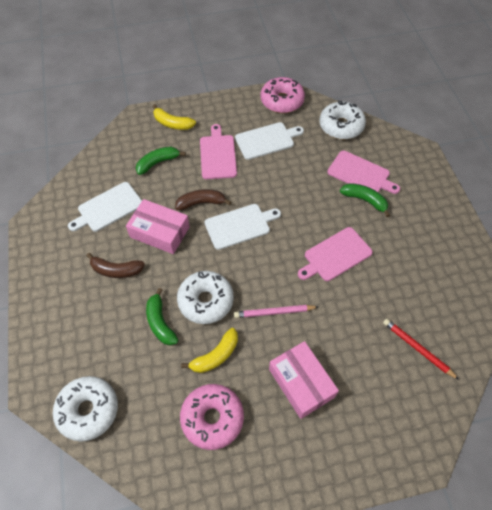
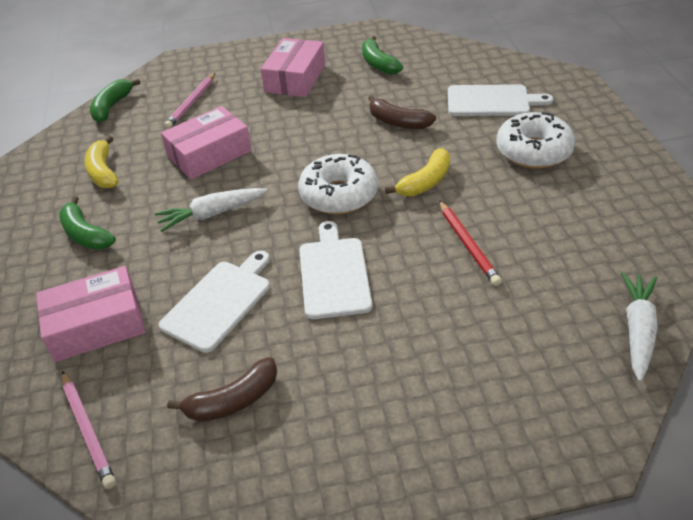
pink box: [126,199,190,254] [269,341,339,419] = 2 -> [36,266,146,362] [161,106,252,180] [261,38,325,97] = 3
pink cutting board: [200,124,237,179] [298,227,373,281] [327,151,400,194] = 3 -> none = 0
pink donut: [180,384,244,450] [261,77,305,113] = 2 -> none = 0
pink pencil: [234,305,318,318] = 1 -> [62,371,116,489] [164,73,215,129] = 2
white carrot: none = 0 -> [154,188,268,232] [621,272,658,382] = 2
white donut: [53,376,118,442] [177,271,234,324] [320,100,366,139] = 3 -> [298,154,378,214] [496,112,575,169] = 2

